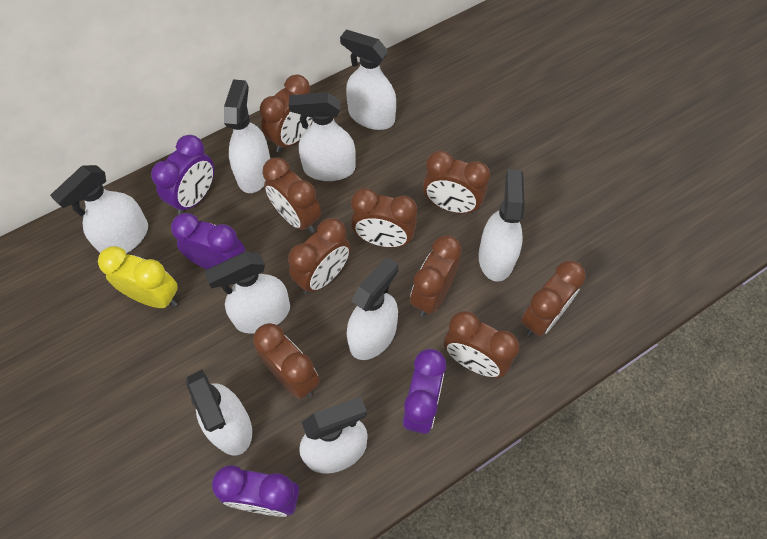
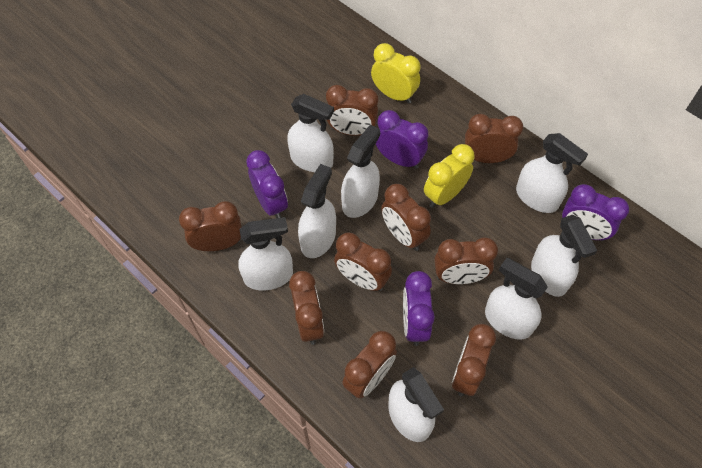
white spray bottle: [50,165,148,253] [186,370,252,455] [204,252,290,334] [224,79,270,193] [288,92,356,181] [299,397,368,473] [340,29,396,130] [347,256,399,360] [479,169,525,282] = 9 -> [238,217,293,291] [287,94,334,172] [298,164,336,258] [341,125,380,218] [388,367,444,442] [485,258,548,340] [516,133,588,213] [531,215,597,297] = 8
yellow clock: [98,246,178,308] = 1 -> [371,43,420,104] [424,144,475,208] = 2

